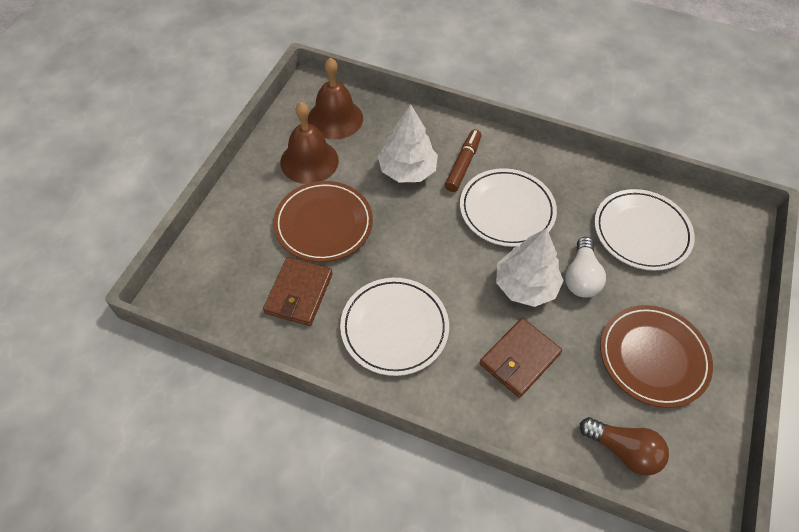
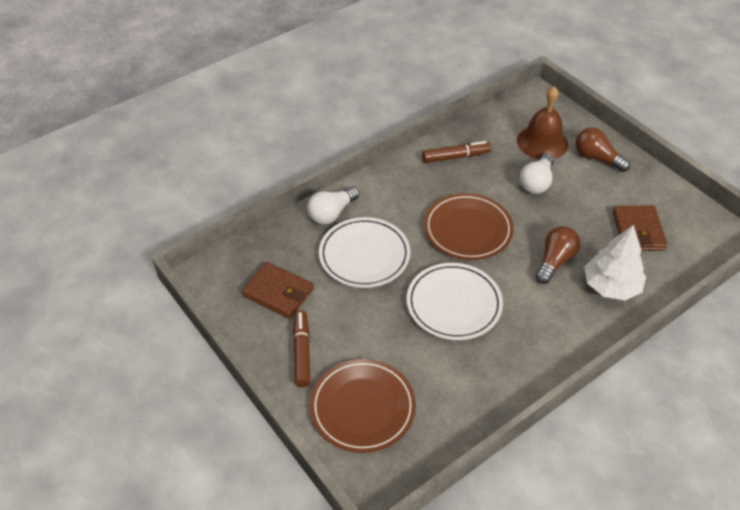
brown bell: [280,102,339,184] [308,58,363,139] = 2 -> [517,86,568,159] = 1
brown light bulb: [580,417,669,476] = 1 -> [535,226,580,284] [576,127,630,172] = 2
brown marker: [445,129,481,192] = 1 -> [293,310,311,387] [422,141,491,163] = 2
white light bulb: [565,237,606,298] = 1 -> [307,186,359,225] [520,153,554,194] = 2
white plate: [340,278,449,376] [460,168,557,247] [594,189,695,271] = 3 -> [319,217,410,288] [407,263,503,340] = 2
white tree: [378,105,438,182] [496,228,564,307] = 2 -> [585,225,646,300] = 1

